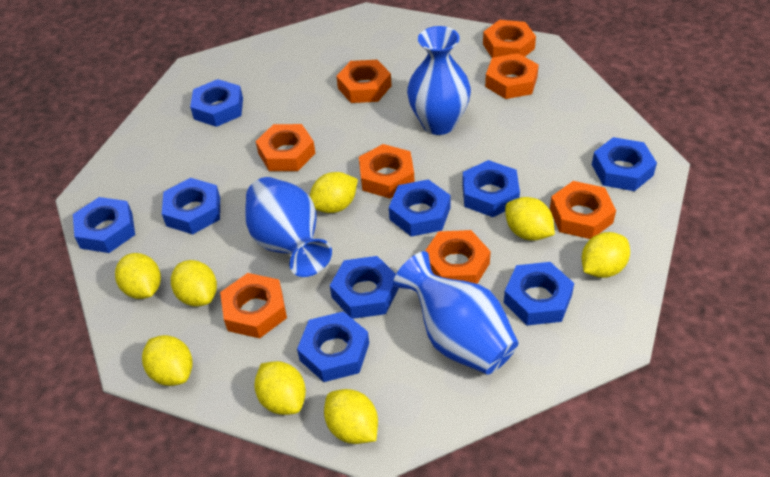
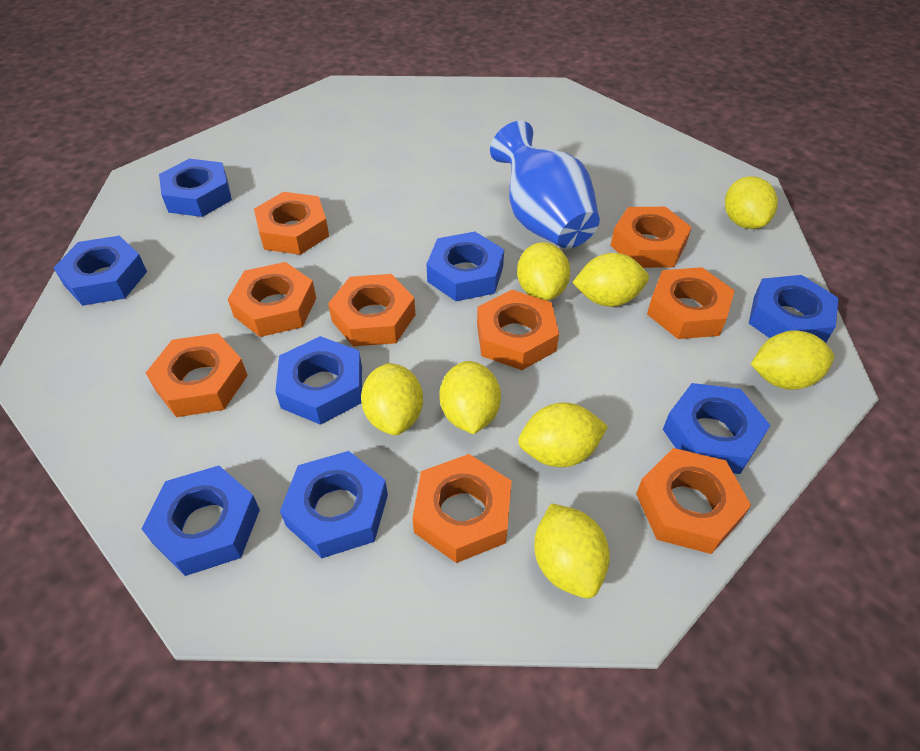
blue nut: [73,197,135,253] [162,178,220,235] [190,79,243,127] [297,311,369,382] [330,256,399,319] [389,179,451,237] [462,160,520,217] [504,262,574,325] [592,137,657,191] = 9 -> [54,236,147,306] [142,466,260,576] [159,159,232,217] [275,336,362,425] [280,451,388,558] [426,232,504,301] [663,383,771,474] [749,275,838,343] = 8
blue vase: [245,177,332,277] [393,251,518,375] [407,26,471,135] = 3 -> [490,121,600,249] = 1
orange nut: [220,273,287,338] [256,124,316,171] [336,60,392,103] [359,144,415,198] [425,230,491,284] [483,20,536,58] [485,53,539,99] [550,181,616,239] = 8 -> [146,333,248,417] [228,262,316,337] [254,192,329,255] [328,274,416,346] [412,454,512,563] [477,290,559,370] [610,207,692,268] [636,448,751,554] [647,267,735,339] = 9

